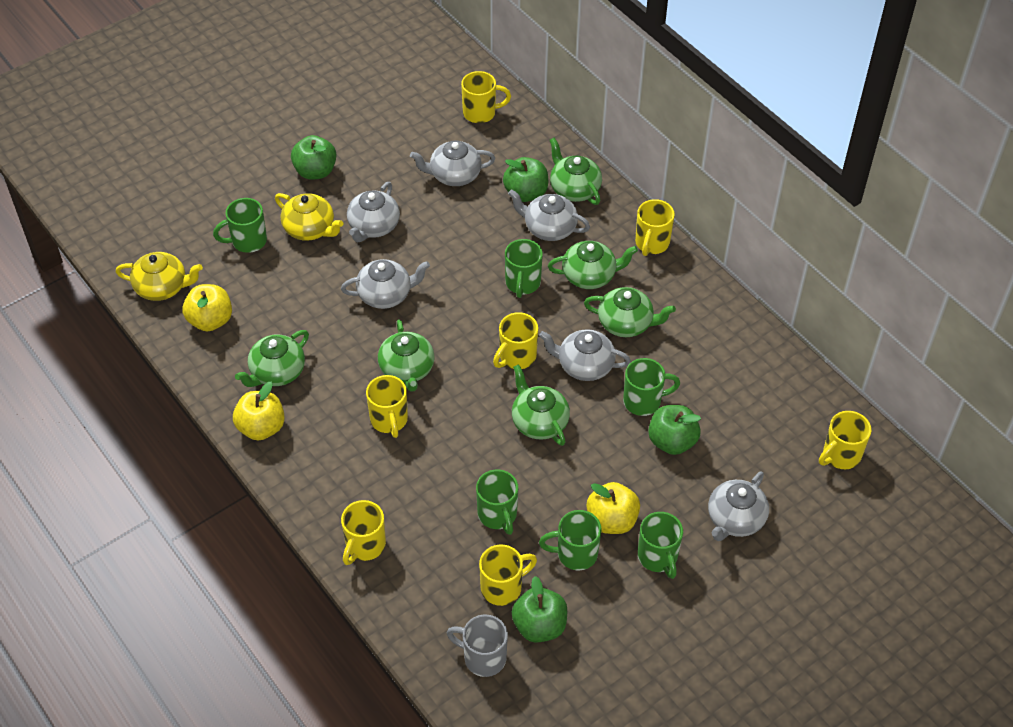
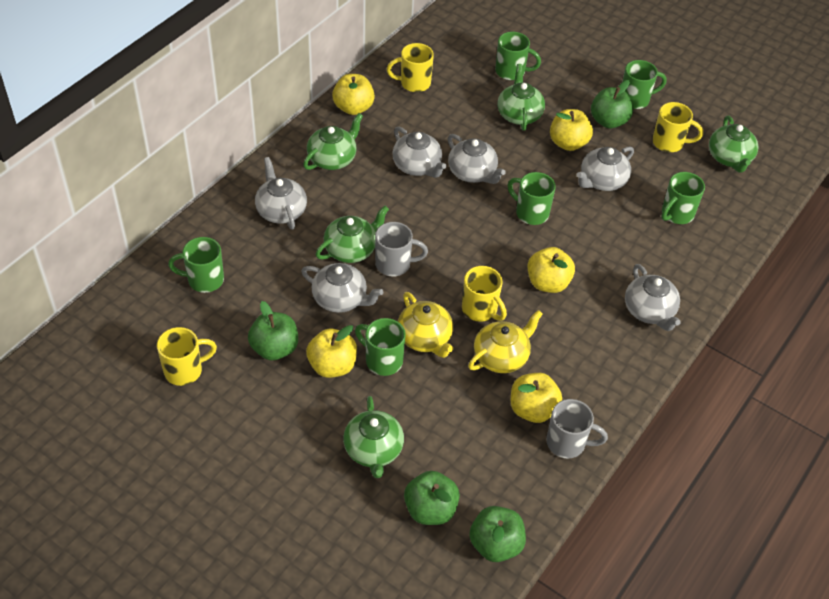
green teapot: [235,330,309,387] [378,319,435,392] [512,364,570,446] [548,241,638,289] [550,138,602,205] [584,287,676,337] = 6 -> [303,113,363,170] [316,206,389,263] [343,396,404,478] [498,64,545,131] [709,116,759,172] = 5
grey mug: [447,615,508,677] = 1 -> [375,222,428,276] [546,399,608,458] = 2
yellow apple: [182,284,232,331] [233,382,285,441] [586,482,640,534] = 3 -> [306,325,357,378] [332,74,375,115] [511,373,562,423] [527,247,575,293] [550,109,593,151] = 5
yellow mug: [341,500,386,565] [366,375,408,438] [461,71,511,123] [479,544,537,606] [493,312,538,369] [635,199,675,256] [819,411,871,469] = 7 -> [157,327,217,386] [387,43,434,92] [462,266,507,322] [652,102,703,152] = 4

